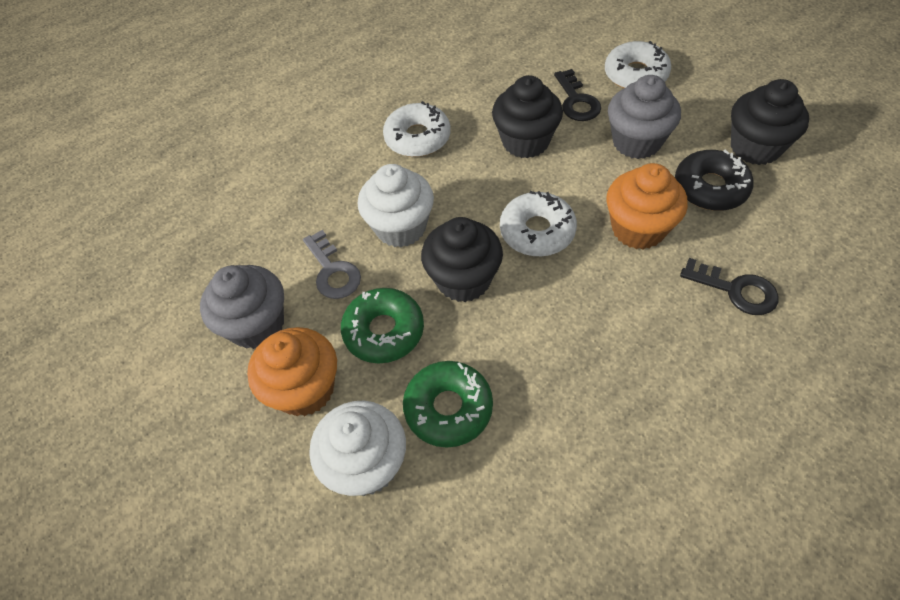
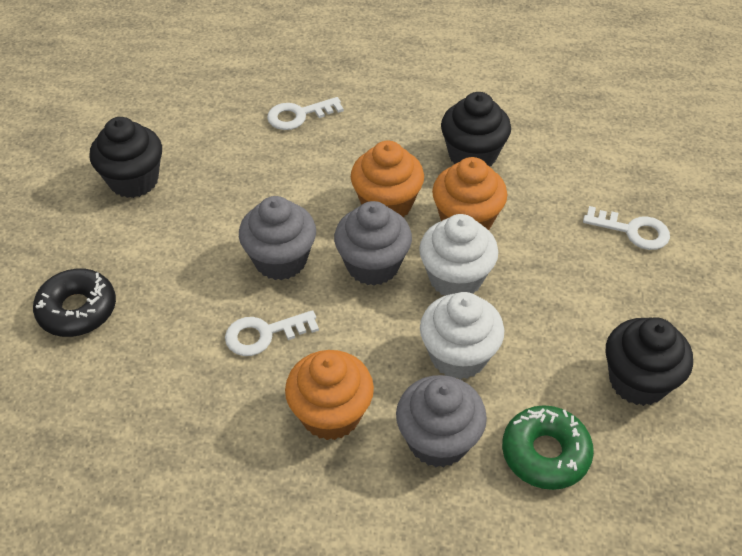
black key: [554,69,601,121] [680,258,778,315] = 2 -> none = 0
green donut: [341,288,424,363] [403,361,493,448] = 2 -> [502,405,594,490] = 1
grey cupcake: [200,265,284,349] [608,75,681,159] = 2 -> [239,196,316,280] [334,201,412,286] [396,375,487,468] = 3
grey key: [303,230,361,299] = 1 -> none = 0
orange cupcake: [247,327,337,416] [606,163,688,249] = 2 -> [285,350,374,440] [351,140,424,218] [432,157,507,230] = 3
white donut: [383,101,451,157] [500,191,577,256] [605,41,671,89] = 3 -> none = 0
white key: none = 0 -> [225,310,319,356] [267,97,344,130] [583,206,670,250] = 3

